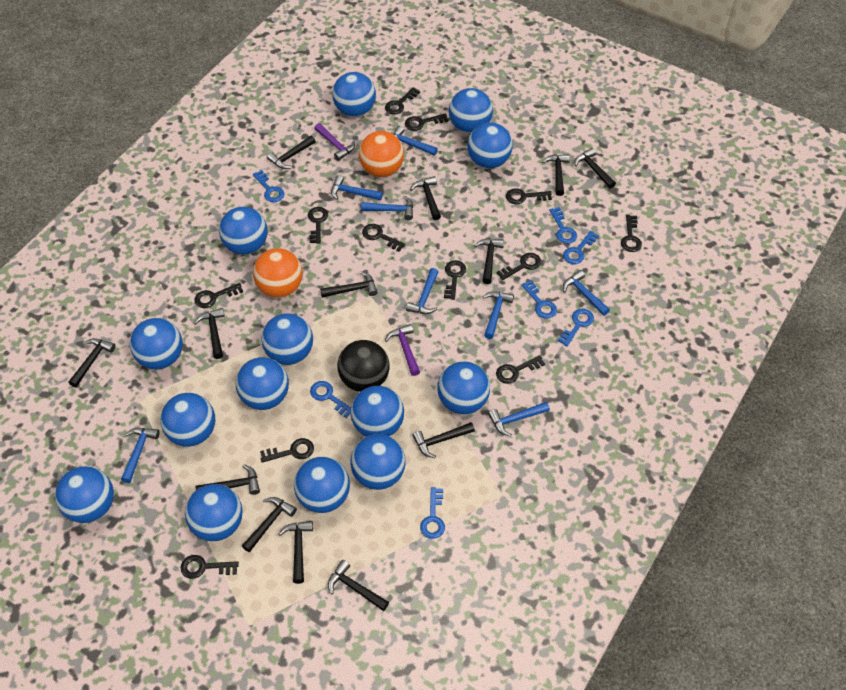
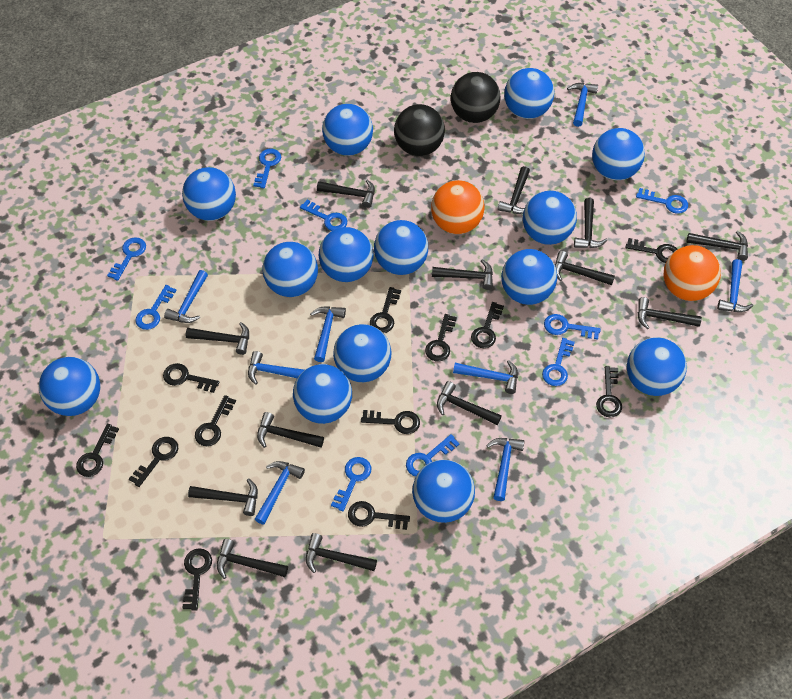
black ball: [337,340,390,392] = 1 -> [394,104,445,156] [451,72,501,123] = 2
blue key: [253,170,285,202] [310,381,351,418] [420,487,445,539] [521,280,557,319] [549,207,577,244] [558,309,594,346] [563,231,599,264] = 7 -> [107,237,146,281] [135,285,176,330] [253,149,281,188] [300,200,347,231] [331,457,371,511] [406,434,459,476] [542,338,575,386] [544,314,601,340] [636,188,688,214] = 9
purple hammer: [314,123,355,161] [385,324,420,376] = 2 -> none = 0

